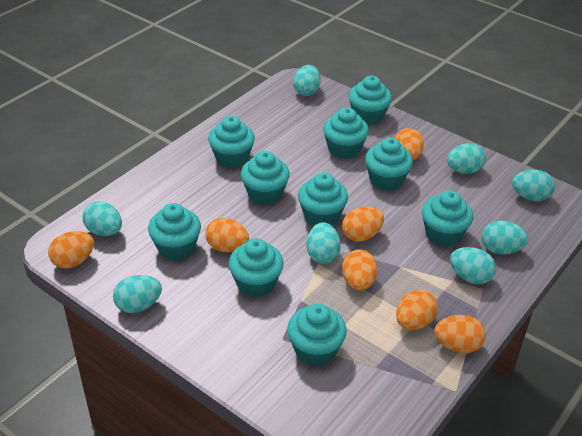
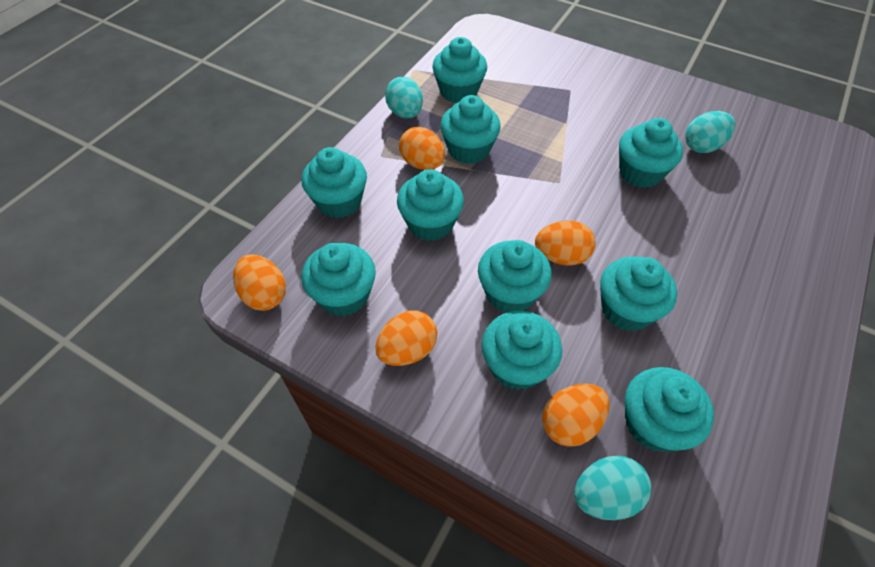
orange egg: [48,231,94,269] [205,218,249,252] [342,207,384,242] [342,249,378,290] [395,128,424,160] [396,290,438,330] [434,315,486,354] = 7 -> [233,254,286,311] [376,310,438,366] [399,127,445,170] [535,220,596,266] [542,384,609,447] = 5
turquoise egg: [82,201,122,236] [113,275,162,313] [293,65,321,96] [306,222,341,264] [447,143,486,174] [450,247,496,284] [482,221,528,254] [512,170,555,201] = 8 -> [385,77,423,118] [575,456,652,520] [685,111,735,153] = 3

